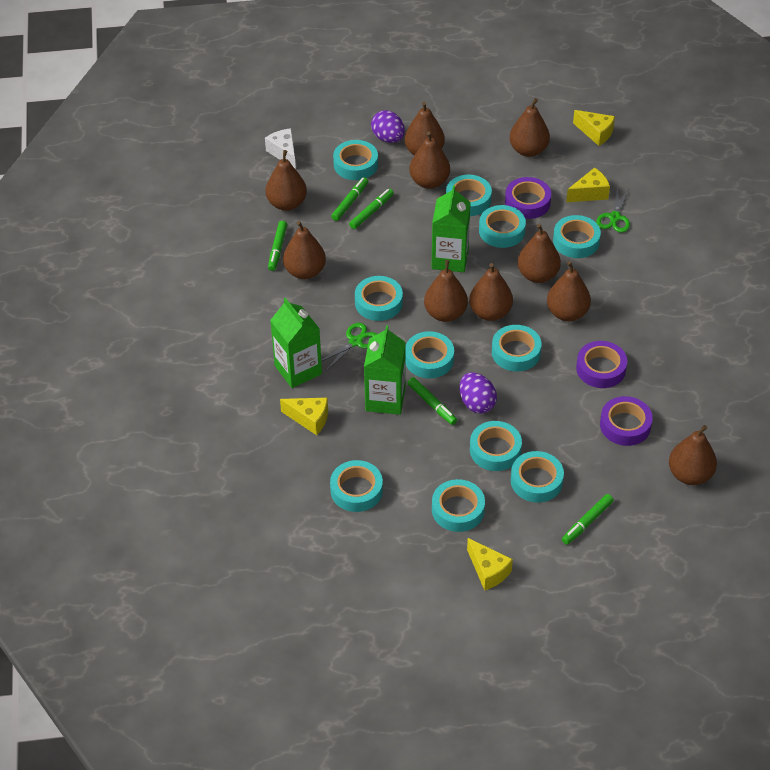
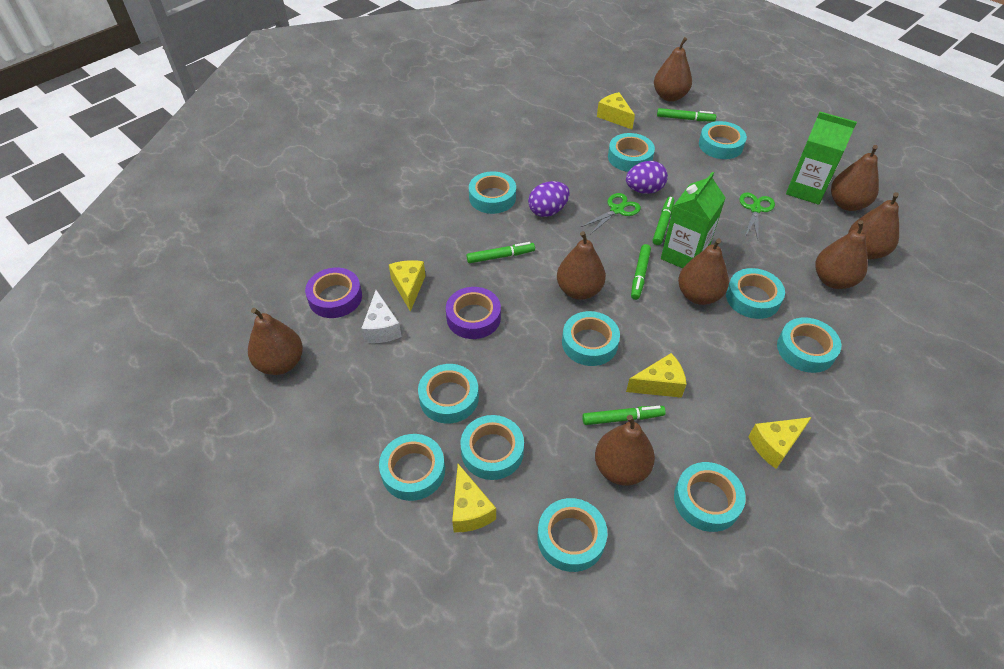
brown pear: [266,150,307,211] [283,221,326,279] [404,102,445,156] [409,131,450,189] [424,260,468,322] [469,263,513,321] [509,98,550,157] [518,224,561,283] [547,261,591,321] [669,425,717,485] = 10 -> [248,308,303,375] [557,231,606,300] [595,415,655,486] [654,37,692,102] [678,238,729,305] [816,220,868,289] [831,145,879,211] [848,192,899,259] = 8
green carton: [270,298,322,388] [364,325,406,415] [432,185,471,272] = 3 -> [661,172,725,268] [786,112,857,205] = 2
purple tape: [505,177,551,219] [576,341,627,388] [600,396,653,446] = 3 -> [305,268,362,318] [446,287,501,339] = 2
yellow cheese: [280,398,328,435] [467,538,513,591] [566,167,610,202] [573,110,615,146] = 4 -> [389,260,426,312] [452,464,496,532] [597,92,635,129] [626,353,686,398] [748,417,812,469] = 5

